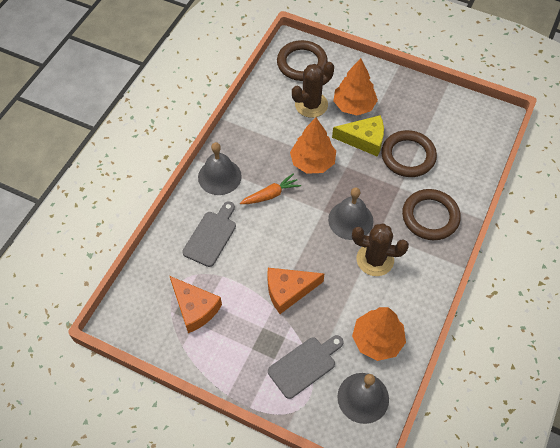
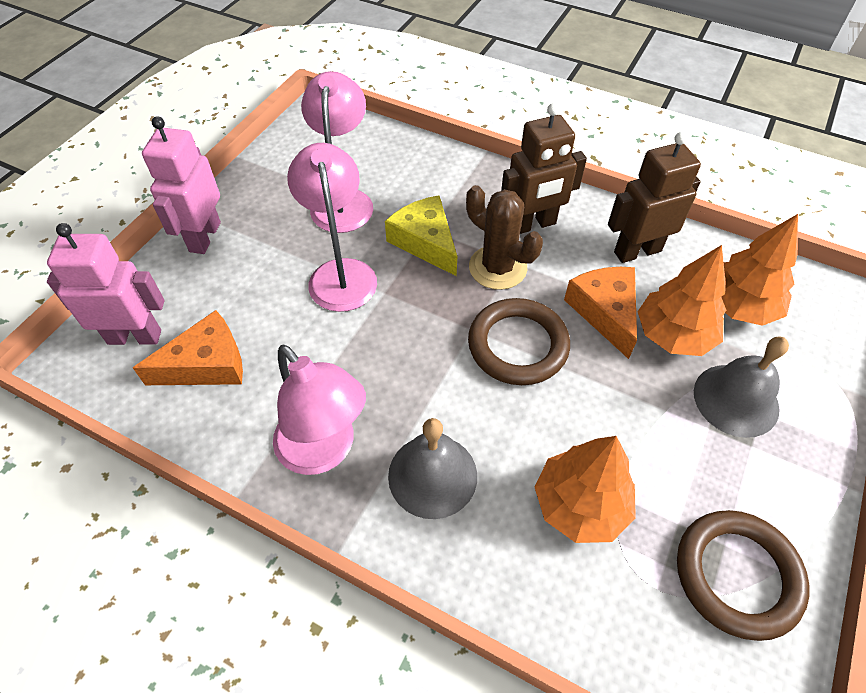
brown cactus: [292,62,334,118] [352,223,409,276] = 2 -> [466,185,543,290] = 1
brown ring: [277,40,328,81] [381,130,437,177] [402,189,461,240] = 3 -> [468,298,570,385] [677,510,809,641] = 2
brown robot: none = 0 -> [501,103,587,234] [608,132,701,263] = 2
grey bell: [198,142,242,195] [328,187,374,240] [337,373,389,424] = 3 -> [388,418,477,519] [694,337,789,438] = 2
grey cutting board: [182,201,236,267] [268,335,344,399] = 2 -> none = 0
orange carrot: [240,173,301,204] = 1 -> none = 0
pink lamp: none = 0 -> [273,344,366,475] [287,143,377,312] [301,71,373,233] = 3
pink robot: none = 0 -> [47,223,165,345] [142,116,221,254] = 2

